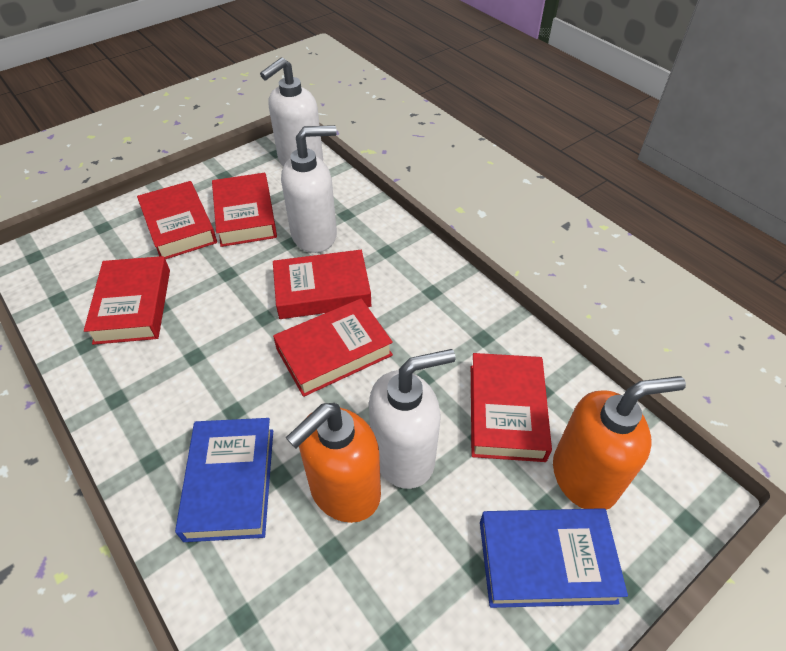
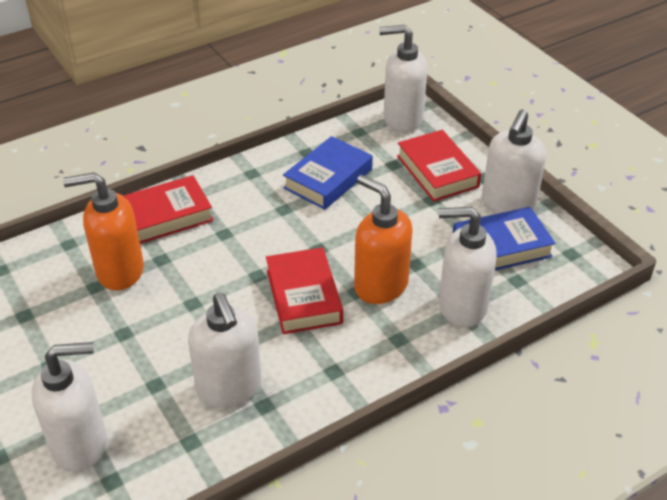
red book: [84,256,170,345] [137,181,217,259] [212,173,277,247] [273,250,371,319] [273,298,393,397] [471,353,552,462] = 6 -> [123,175,214,244] [266,247,343,334] [397,130,481,202] = 3
white soap dispenser: [260,57,323,167] [281,125,337,253] [369,349,456,489] = 3 -> [32,342,107,472] [188,293,262,408] [379,25,427,132] [439,207,497,327] [482,110,546,214] = 5

